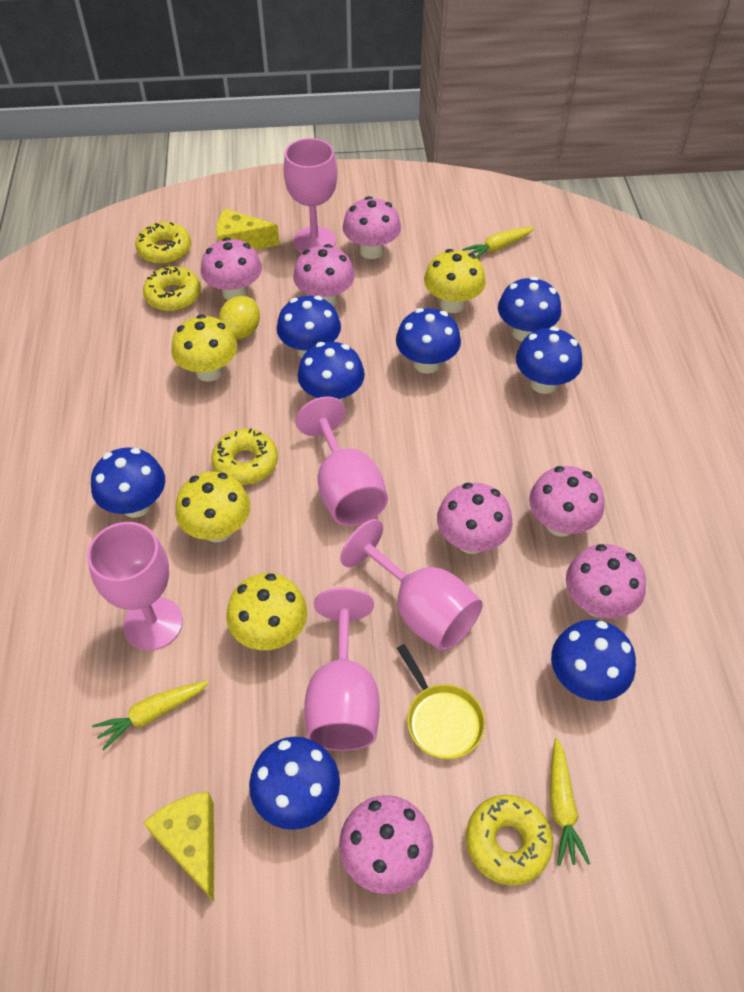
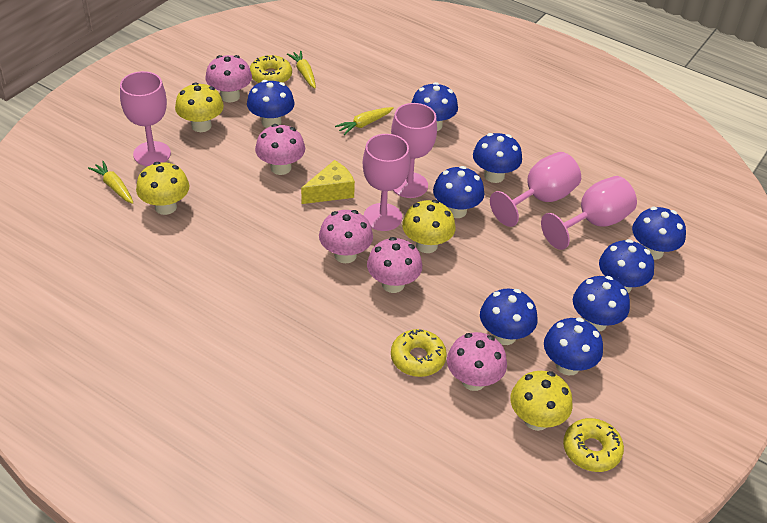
blue mushroom: [91,448,165,518] [249,737,340,830] [277,296,341,358] [298,342,365,403] [396,308,461,374] [498,277,561,342] [516,327,582,394] [551,620,636,701] = 8 -> [247,80,295,128] [412,82,458,131] [433,166,485,218] [473,133,522,183] [480,289,538,345] [544,318,603,375] [573,276,630,331] [599,239,654,293] [632,207,686,260] = 9
pink mushroom: [201,237,262,300] [293,244,355,306] [339,795,433,894] [343,196,401,259] [437,483,512,554] [529,466,604,537] [566,544,646,618] = 7 -> [205,55,252,102] [255,124,305,175] [319,210,373,263] [367,237,422,293] [447,332,507,391] = 5
yellow cheese: [143,792,214,901] [216,209,280,250] = 2 -> [301,160,355,204] = 1
yellow donut: [135,222,191,264] [143,266,201,311] [211,428,278,485] [466,795,553,886] = 4 -> [250,55,292,83] [391,329,447,377] [563,418,624,472] = 3
yellow lemon: [219,296,260,339] = 1 -> none = 0
yellow pan: [397,644,485,759] = 1 -> none = 0

